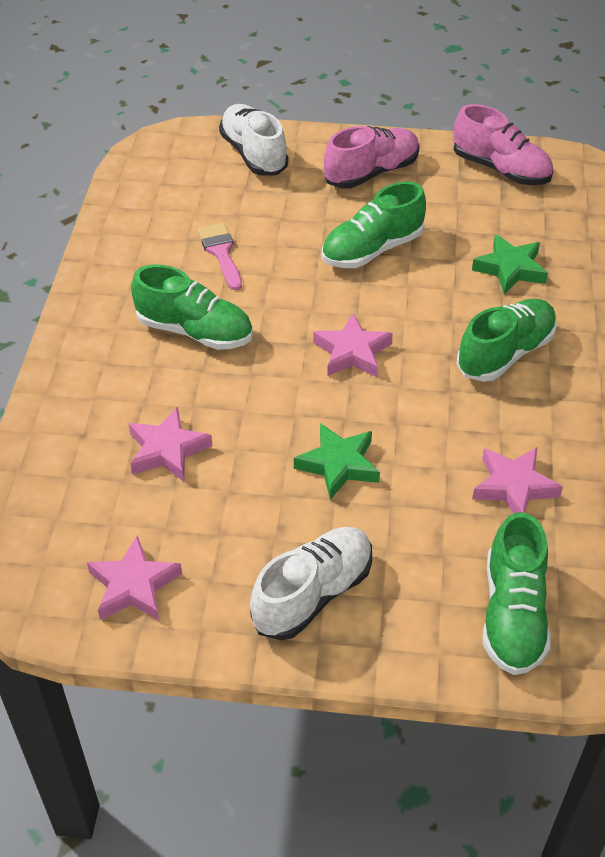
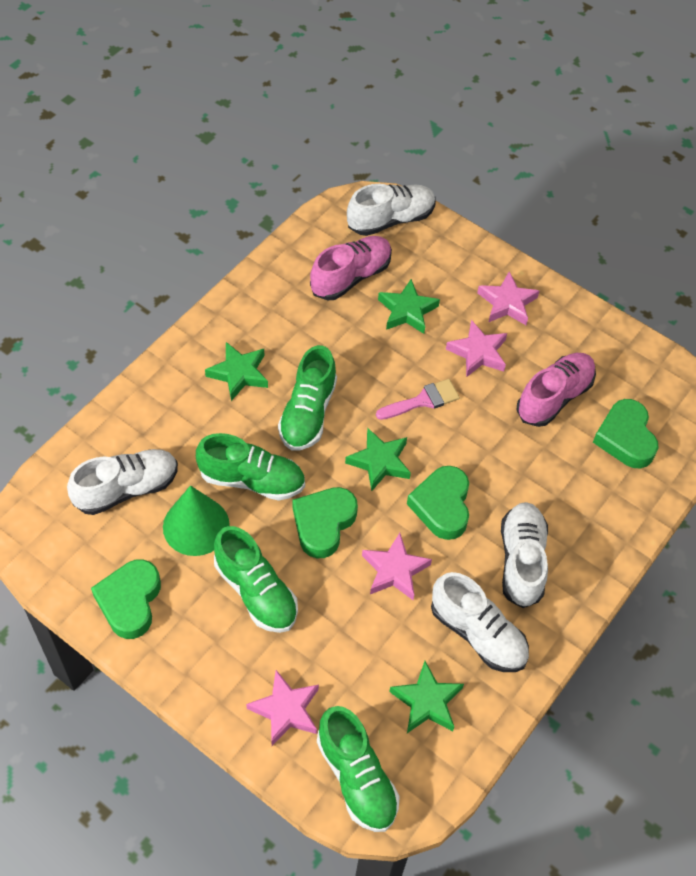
green cone: none = 0 -> [163,485,230,556] = 1
green heart: none = 0 -> [91,559,161,639] [293,487,358,558] [407,466,469,540] [593,399,658,469] = 4
green star: [294,423,380,500] [472,235,548,294] = 2 -> [205,342,268,401] [345,428,411,492] [378,279,440,334] [389,661,464,733] = 4
white shoe: [219,104,289,175] [250,527,372,640] = 2 -> [67,449,178,515] [347,184,436,236] [431,572,529,672] [501,502,548,608] = 4

